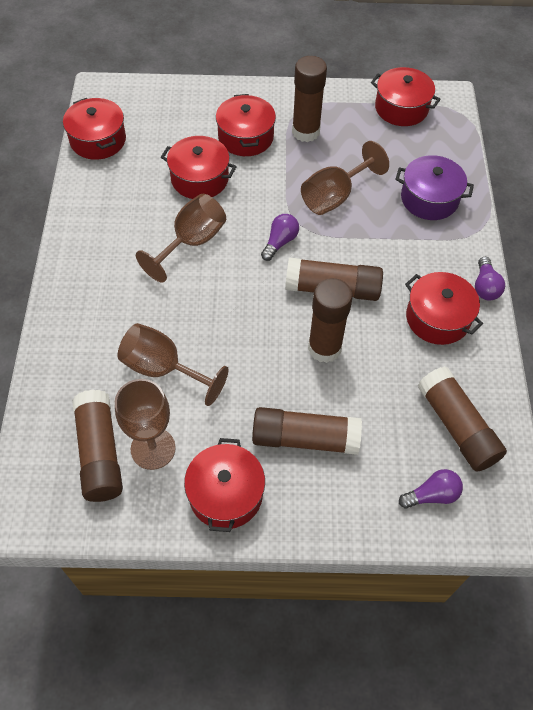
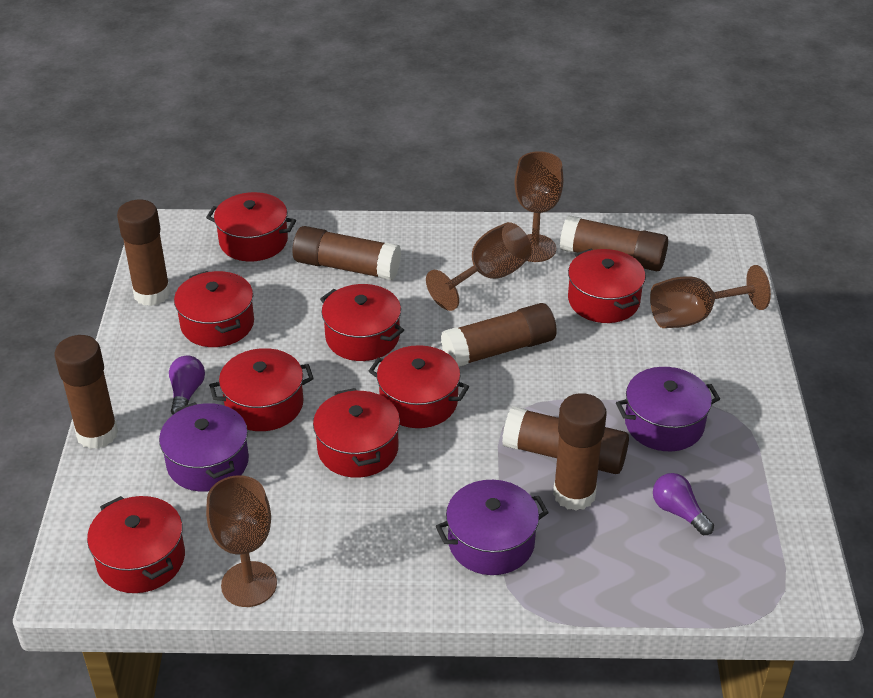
brown glue stick: [72,389,123,502] [252,407,362,455] [285,257,383,301] [292,56,327,142] [308,278,353,363] [418,366,507,472] = 6 -> [55,335,118,449] [117,199,171,306] [293,226,401,280] [441,303,557,367] [502,406,629,474] [553,393,607,511] [560,215,668,271] = 7
purple light bulb: [261,214,299,261] [399,469,463,509] [475,257,505,301] = 3 -> [169,355,205,415] [653,473,714,535] = 2
purple pot: [395,155,474,220] = 1 -> [159,402,249,492] [436,480,549,575] [616,367,720,451] = 3
red pot: [63,98,126,160] [161,136,237,199] [184,438,265,532] [216,94,276,156] [371,67,441,126] [405,272,483,345] = 6 -> [87,496,185,593] [174,271,254,347] [206,192,296,262] [209,348,314,431] [313,388,400,478] [320,284,404,361] [369,345,469,428] [568,249,646,323] = 8

